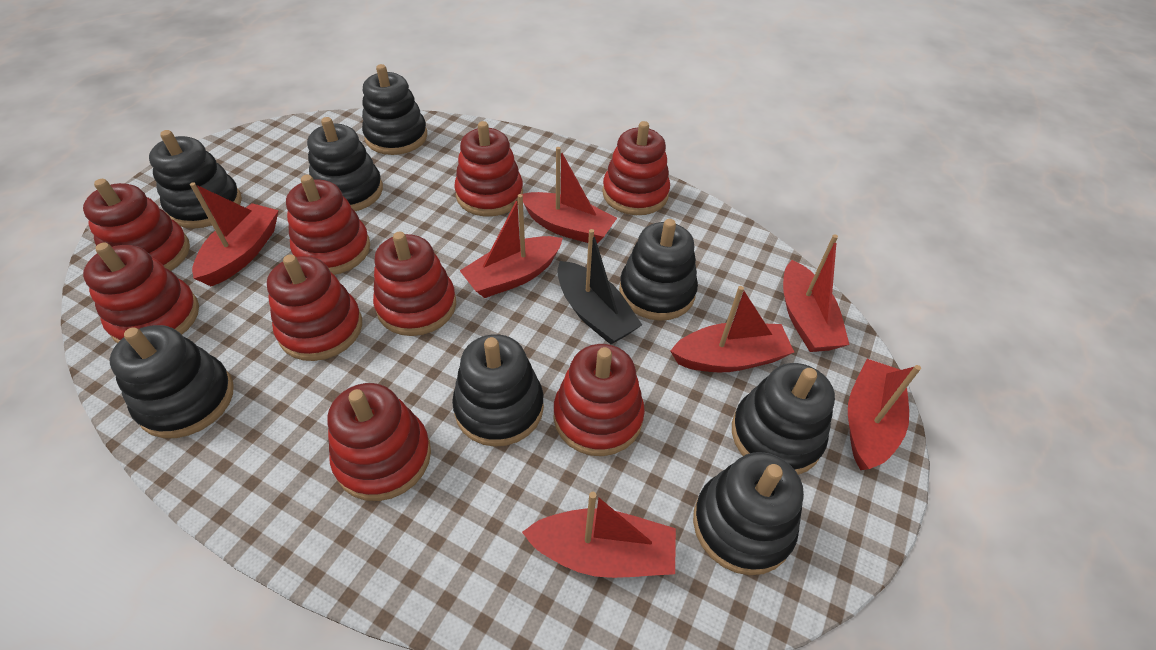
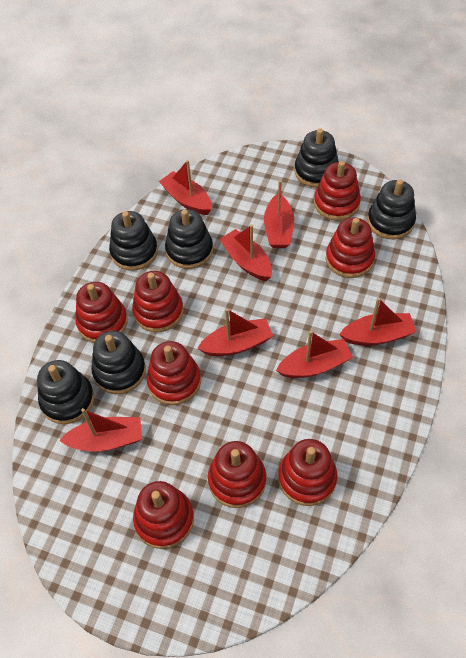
black boat: [557,229,642,345] = 1 -> none = 0
black stacking toy: [109,325,234,438] [149,130,242,228] [307,117,383,211] [362,64,427,155] [452,334,544,447] [619,219,698,321] [693,452,804,575] [732,363,835,475] = 8 -> [37,360,94,424] [91,331,146,394] [109,211,158,271] [165,209,213,269] [294,128,339,187] [367,179,416,239] = 6
red stacking toy: [83,179,190,271] [83,243,199,343] [267,254,362,361] [286,175,370,275] [328,383,431,501] [373,232,456,336] [455,121,523,217] [554,344,645,456] [602,121,670,215] = 9 -> [75,282,128,343] [132,271,184,332] [133,481,194,549] [147,341,201,405] [208,441,266,508] [278,439,337,506] [314,161,361,221] [326,217,375,278] = 8

